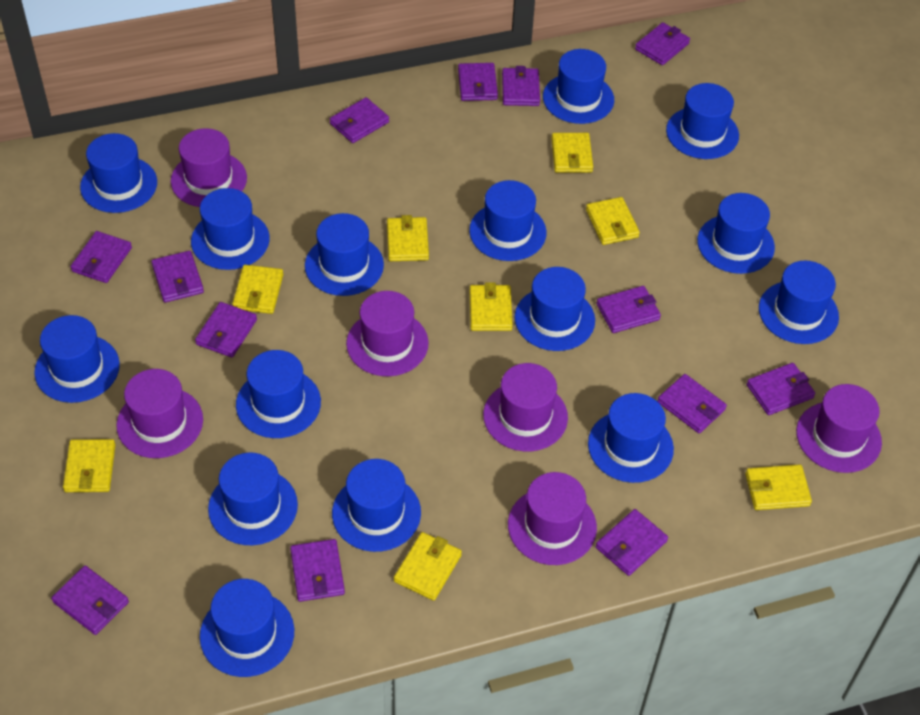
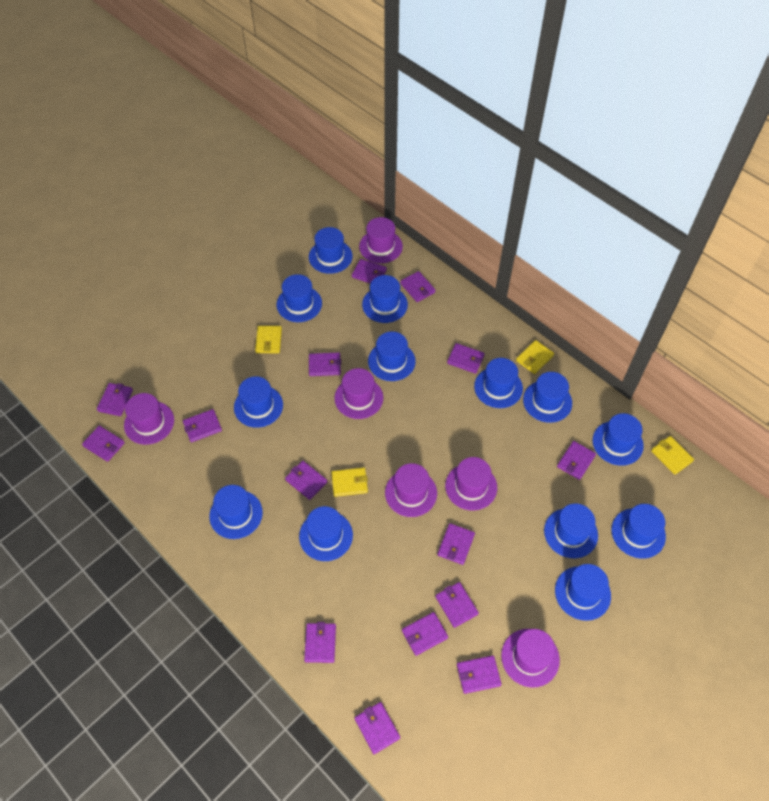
blue hat: [34,315,120,403] [80,133,157,213] [191,188,270,270] [200,579,294,677] [208,452,298,545] [236,350,321,438] [305,213,384,296] [332,459,421,552] [469,180,547,261] [515,267,595,351] [543,49,614,124] [588,393,674,483] [666,83,739,159] [697,193,775,274] [759,261,839,344] = 15 -> [209,485,263,539] [234,376,283,428] [277,274,322,322] [299,506,353,561] [309,227,353,274] [362,275,408,323] [368,332,416,381] [474,358,523,408] [523,372,572,423] [544,504,598,558] [555,564,611,621] [593,413,644,466] [611,504,666,559] = 13
purple wallet: [51,566,129,635] [70,231,132,283] [151,251,204,303] [195,302,257,357] [290,539,345,602] [330,97,389,143] [458,63,498,101] [502,66,540,106] [596,286,661,333] [596,509,668,576] [635,22,690,65] [657,374,727,434] [747,363,815,415] = 13 -> [82,426,125,462] [97,383,133,416] [183,409,222,443] [285,461,327,500] [304,622,336,663] [309,353,341,376] [352,259,387,284] [355,702,400,754] [400,271,435,302] [402,612,448,656] [435,582,479,628] [438,523,475,565] [447,343,485,374] [457,655,502,694] [557,441,596,480] = 15
yellow wallet: [63,439,115,492] [232,265,283,314] [387,215,429,261] [394,532,462,601] [469,282,513,331] [551,133,593,173] [586,197,640,245] [745,465,812,510] = 8 -> [255,326,282,353] [331,468,368,497] [516,340,554,374] [651,436,694,475] = 4

